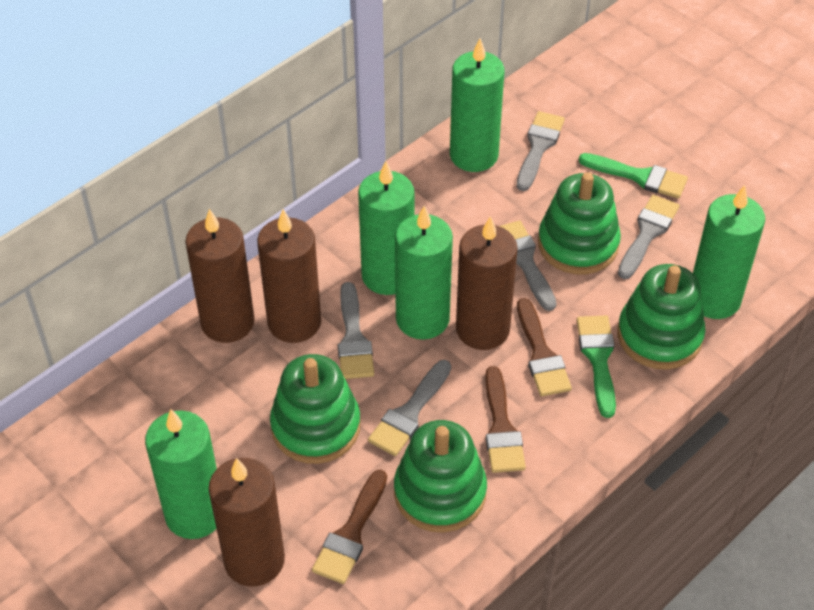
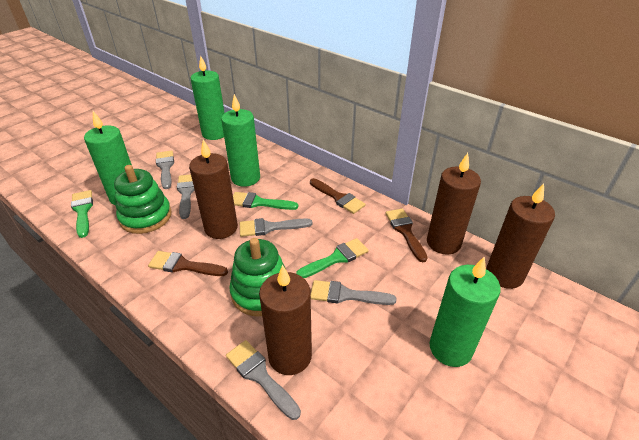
green brush: [577,316,616,418] [578,153,688,198] = 2 -> [71,190,93,238] [233,192,298,210] [296,238,369,278] = 3
green candle: [145,409,217,539] [358,161,415,295] [395,206,453,340] [450,38,504,172] [693,185,765,319] = 5 -> [84,111,132,205] [191,56,225,140] [221,94,260,187] [429,256,501,367] = 4
green stacking toy: [270,354,361,464] [394,420,487,533] [538,173,621,274] [618,264,706,370] = 4 -> [114,165,172,234] [229,238,286,317] = 2

